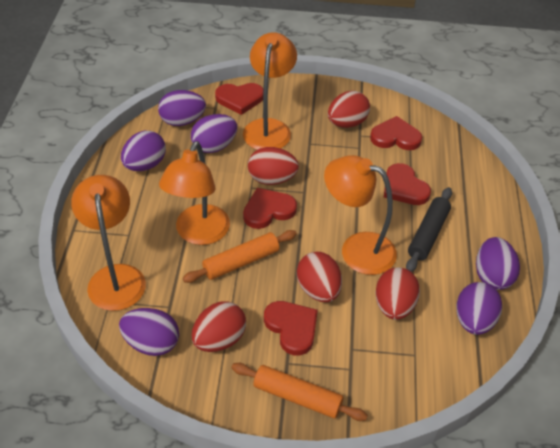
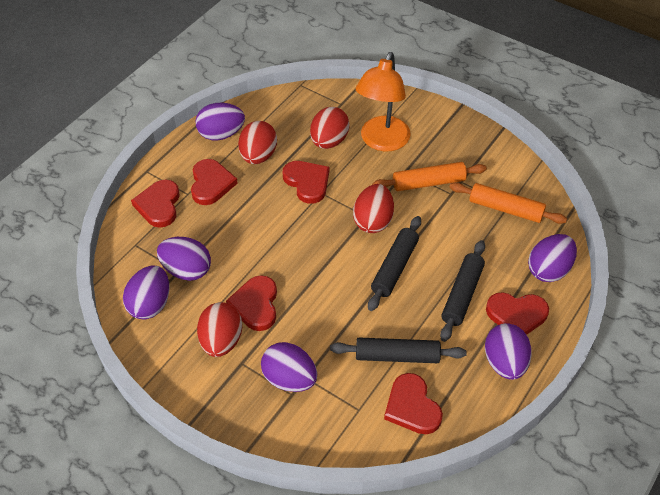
black rolling pin: [406,187,452,272] = 1 -> [330,338,467,363] [368,216,421,311] [440,240,485,342] = 3
orange lamp: [71,175,146,311] [159,141,230,245] [243,32,297,150] [324,155,397,275] = 4 -> [356,52,411,151] = 1
red egg: [191,301,246,352] [248,147,299,185] [297,252,342,302] [328,91,370,128] [375,267,420,320] = 5 -> [197,302,242,357] [238,121,277,164] [310,107,350,149] [353,184,394,233] = 4
red heart: [215,83,263,115] [243,188,297,229] [264,301,318,356] [370,116,422,150] [384,163,431,205] = 5 -> [131,180,180,228] [191,159,238,205] [226,275,277,331] [283,161,329,204] [384,373,443,434] [486,292,549,335] = 6

